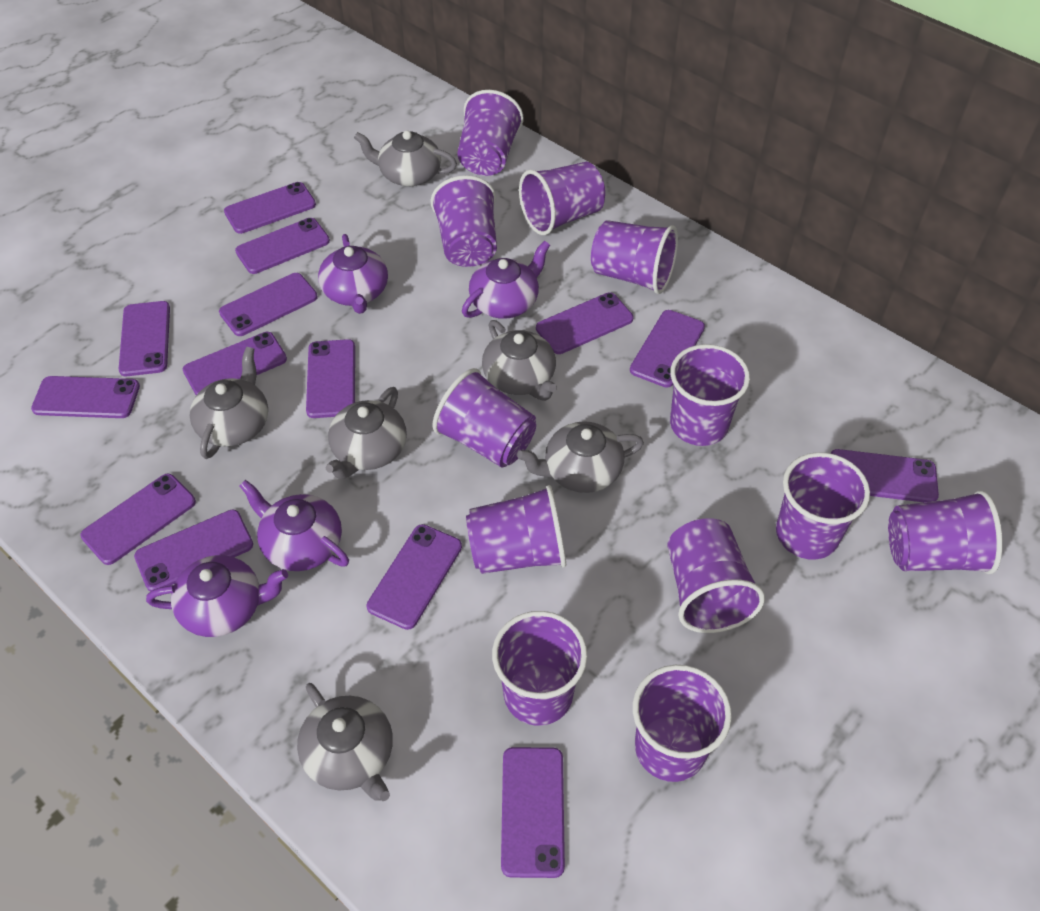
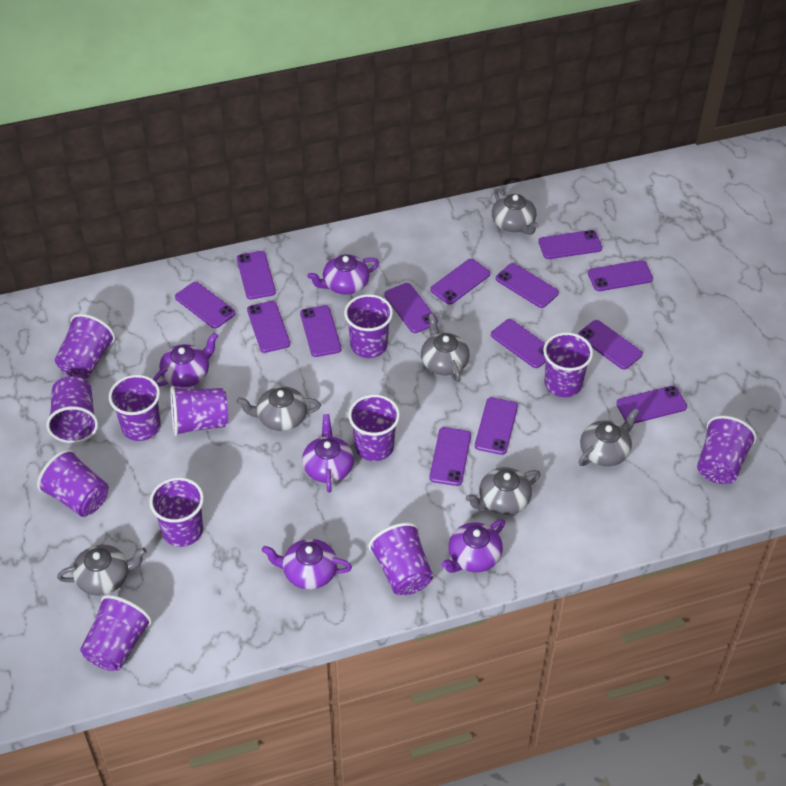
purple teapot: [146,555,288,637] [239,480,349,571] [318,234,388,314] [462,241,550,319] = 4 -> [153,333,218,388] [262,539,352,589] [302,414,354,493] [307,254,379,295] [441,519,505,573] = 5

